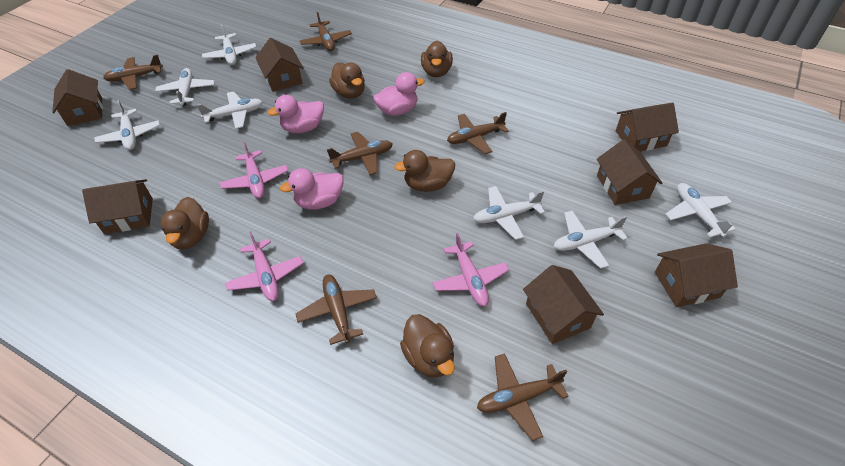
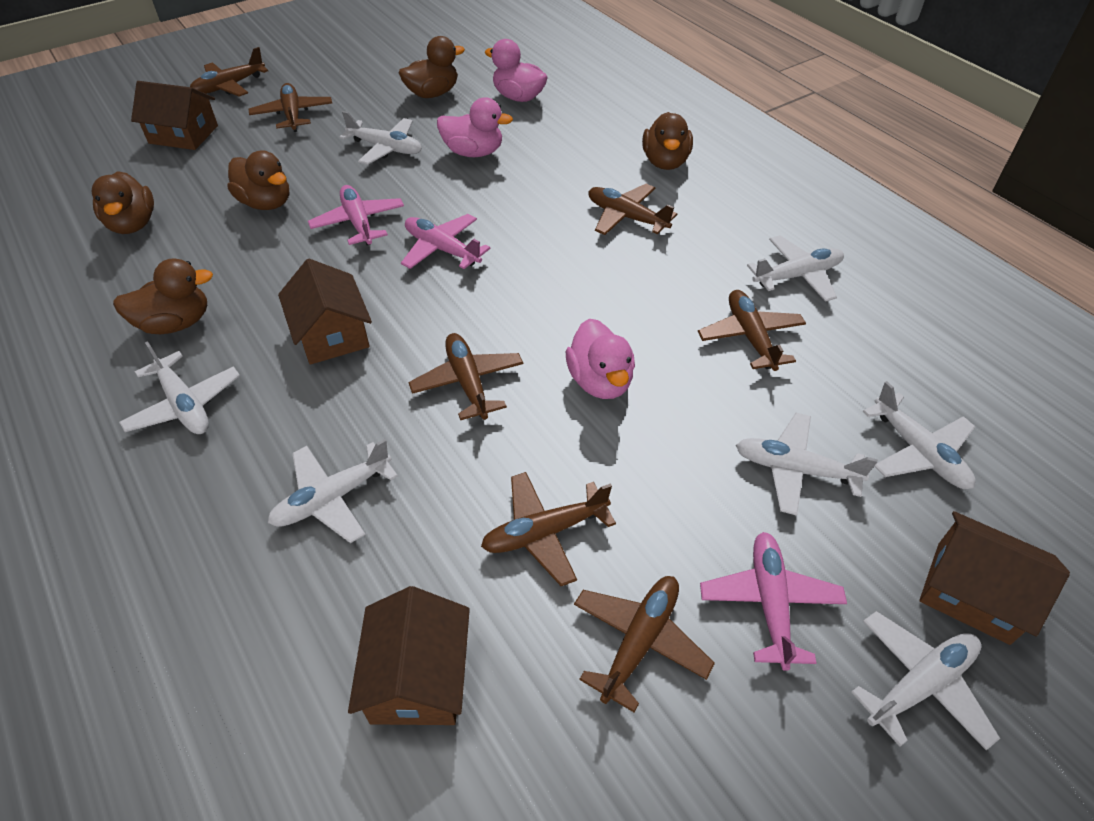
brown house: [52,69,103,126] [82,179,153,234] [255,38,303,92] [523,265,604,344] [597,139,663,205] [616,103,679,151] [655,243,738,307] = 7 -> [131,81,218,150] [278,259,372,365] [348,586,470,725] [919,511,1070,645] = 4
brown plane: [103,55,163,90] [296,275,377,345] [300,12,352,51] [327,132,393,175] [447,112,509,154] [477,353,568,441] = 6 -> [190,47,268,97] [249,83,332,132] [408,333,523,420] [481,472,616,586] [574,576,715,712] [588,184,677,235] [698,290,806,371] = 7

